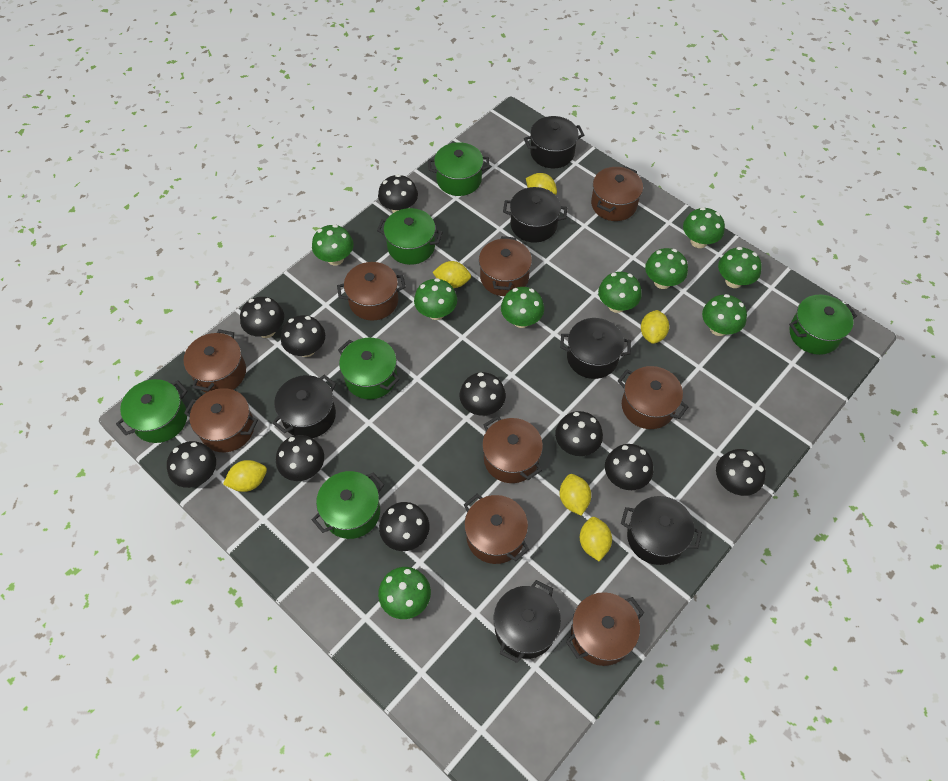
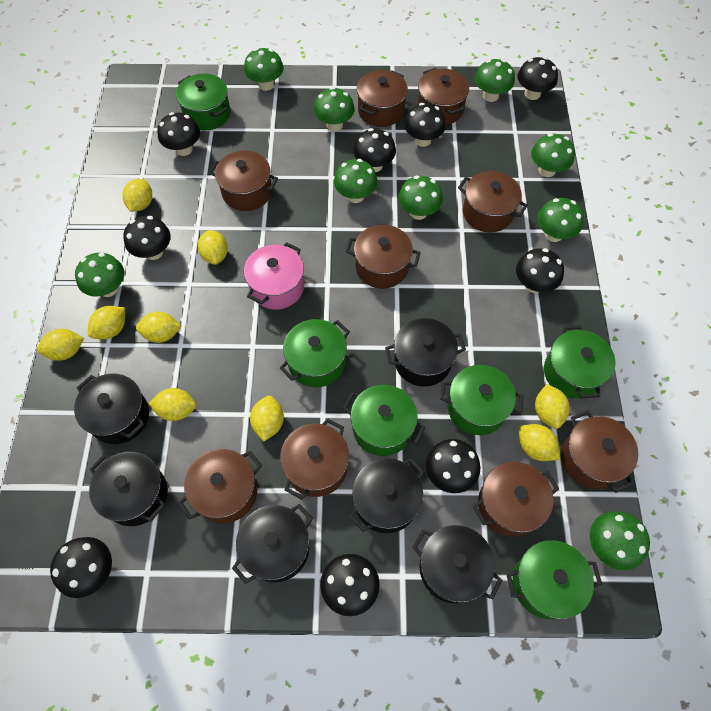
black mushroom: [167,441,216,488] [240,297,284,338] [276,435,324,481] [281,315,325,357] [378,174,418,213] [379,502,430,551] [460,372,506,416] [555,411,603,456] [605,444,653,490] [716,449,766,496] = 10 -> [50,537,112,598] [123,216,171,260] [157,112,200,156] [320,554,380,616] [353,128,396,172] [404,103,446,147] [426,439,480,493] [516,248,564,293] [517,57,558,100] = 9
pink pot: none = 0 -> [244,242,304,310] = 1
yellow lemon: [223,460,267,492] [433,261,471,288] [526,173,557,195] [560,474,591,516] [580,517,612,561] [641,310,669,344] = 6 -> [37,329,84,361] [88,306,125,339] [122,179,152,212] [136,312,182,343] [149,388,196,421] [198,230,228,265] [250,396,284,441] [519,424,560,461] [535,384,570,429] = 9

